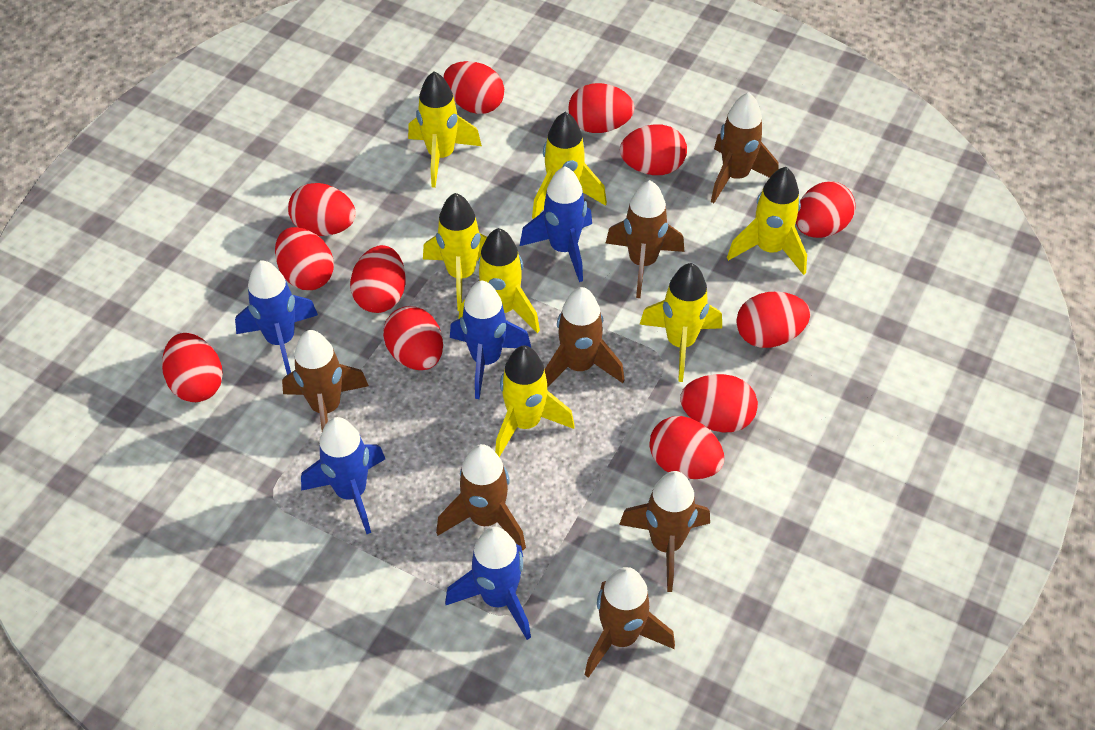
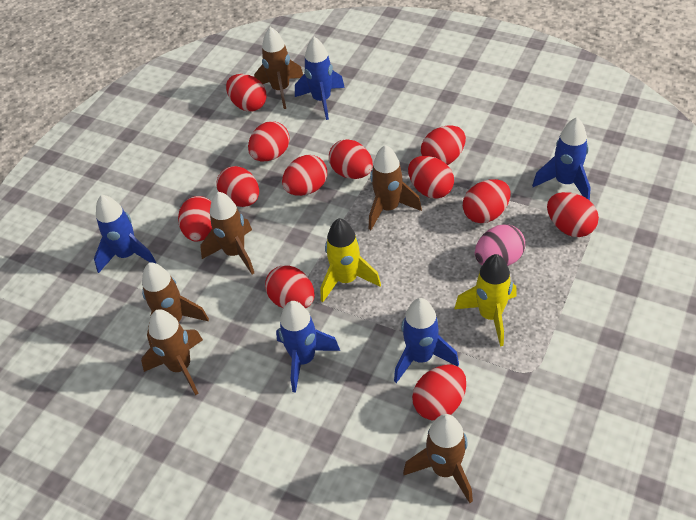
brown rocket: [282,330,369,431] [436,444,526,550] [545,287,625,387] [585,567,675,678] [606,180,684,298] [619,471,710,592] [711,92,779,203] = 7 -> [141,309,203,395] [142,263,209,347] [200,192,254,275] [254,27,303,109] [369,145,422,230] [403,414,473,503] = 6
pink egg: none = 0 -> [475,224,525,266] = 1
yellow rocket: [408,71,482,188] [423,193,487,311] [458,228,540,333] [495,346,575,457] [532,112,607,219] [640,263,722,382] [727,167,807,275] = 7 -> [321,218,381,302] [454,254,517,346] = 2

